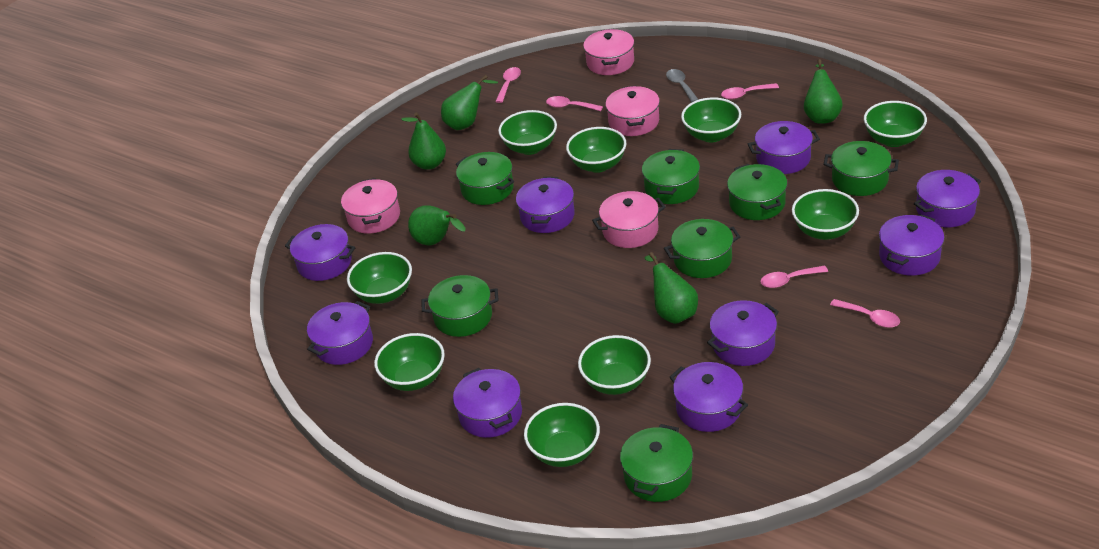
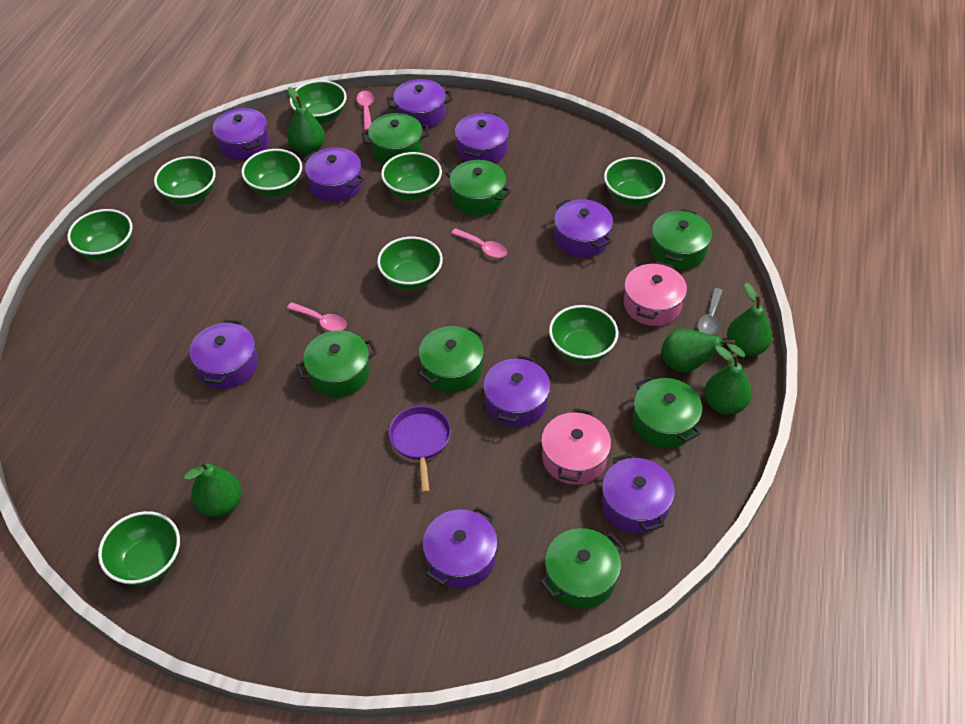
pink pot: [341,178,400,234] [583,29,634,75] [592,191,666,248] [605,86,660,136] = 4 -> [541,408,611,485] [624,261,687,326] = 2
pink spoon: [495,67,521,103] [546,96,603,111] [721,83,779,99] [760,266,828,288] [830,299,900,328] = 5 -> [287,302,346,331] [357,91,374,131] [451,228,507,258] = 3
purple pan: none = 0 -> [389,406,451,493] = 1

